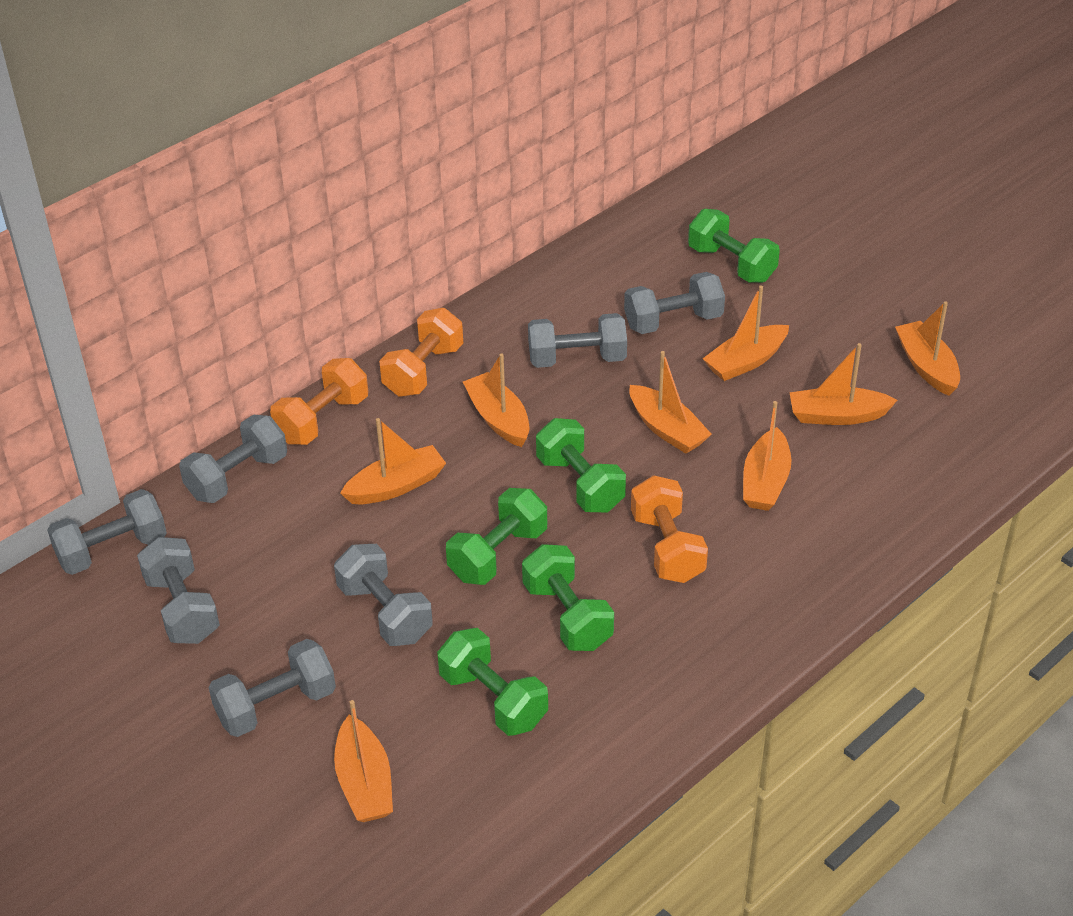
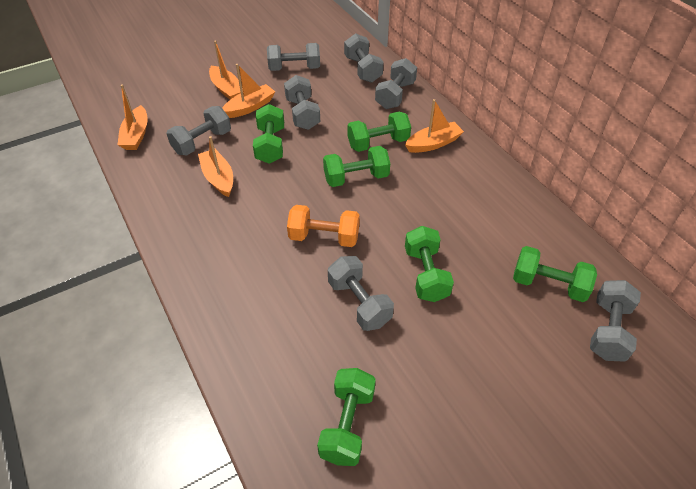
green dumbbell: [437,628,548,736] [446,488,547,585] [522,544,614,651] [536,418,626,513] [688,209,780,283] = 5 -> [253,104,284,164] [317,368,376,466] [323,146,390,187] [347,112,411,152] [405,226,454,302] [513,246,597,302] = 6
orange boat: [334,700,393,822] [340,418,446,504] [463,354,529,447] [629,351,712,453] [703,285,789,381] [743,401,791,511] [790,343,898,425] [895,301,960,396] = 8 -> [117,84,148,150] [198,136,233,197] [209,40,243,99] [222,64,275,118] [405,99,464,153] = 5
orange dumbbell: [270,358,368,445] [379,308,463,397] [631,475,708,583] = 3 -> [287,205,360,247] = 1

